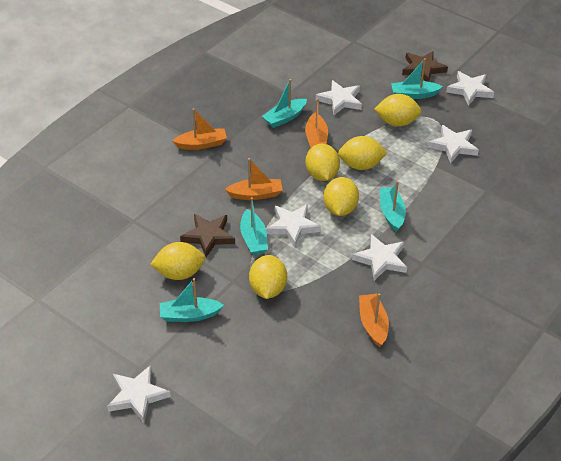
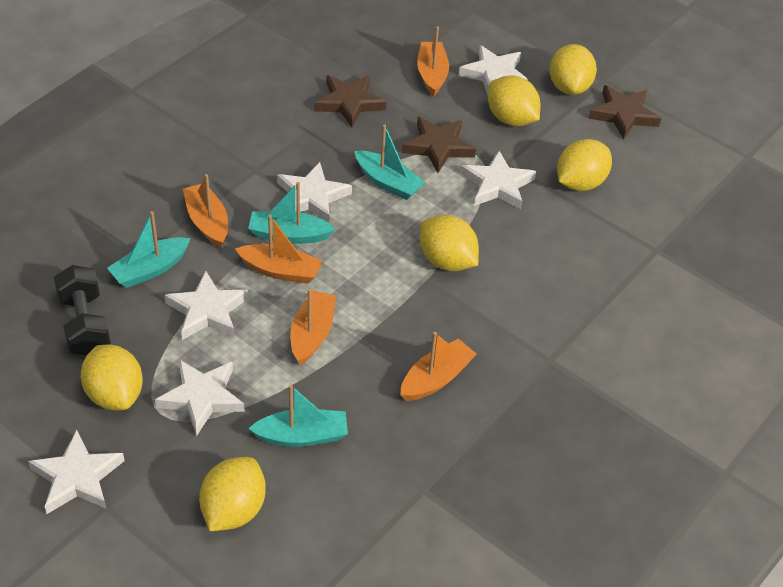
black dumbbell: none = 0 -> [54,265,111,356] = 1
brown star: [180,214,235,257] [402,51,448,82] = 2 -> [315,75,386,127] [402,117,476,173] [588,85,661,140] = 3
orange boat: [172,108,227,150] [225,158,283,200] [305,98,328,148] [359,293,389,347] = 4 -> [183,174,228,248] [235,215,322,283] [290,288,336,365] [400,332,477,401] [417,26,449,96] = 5
turquoise boat: [160,278,224,322] [240,197,268,255] [262,79,307,128] [380,181,406,232] [391,58,443,99] = 5 -> [107,211,190,288] [248,182,336,244] [248,385,348,447] [355,124,426,200] = 4

